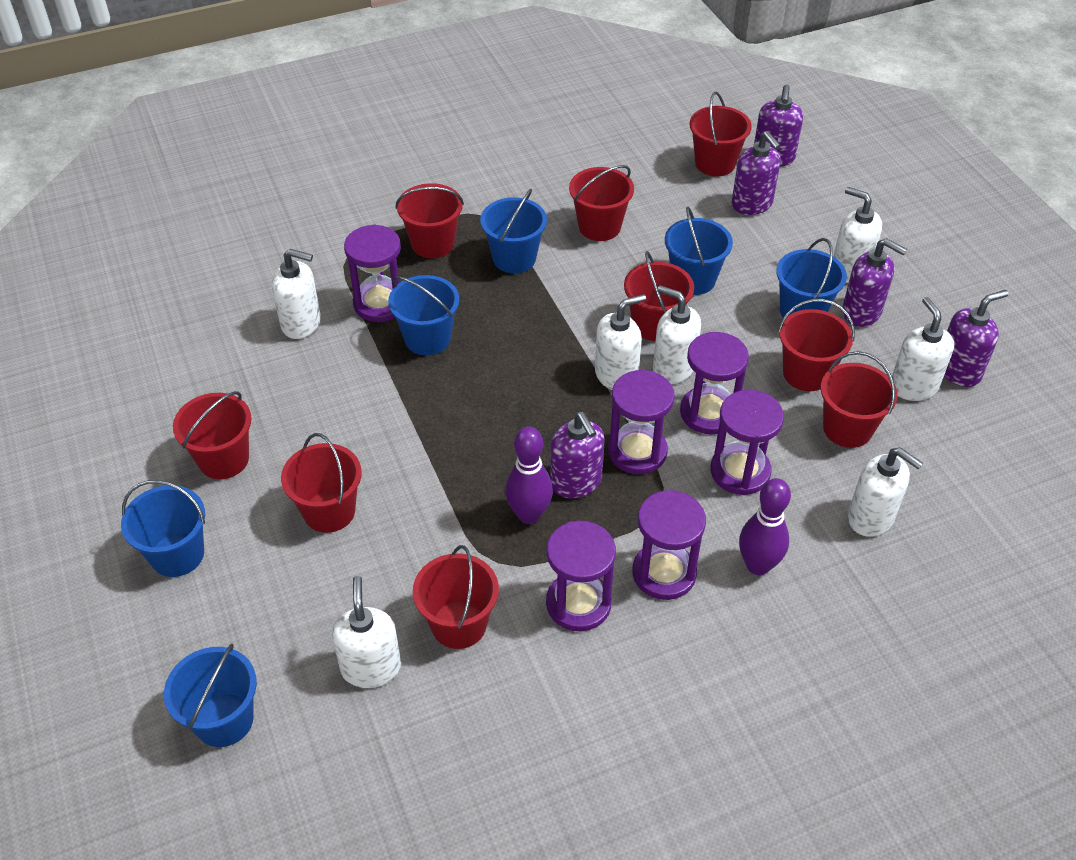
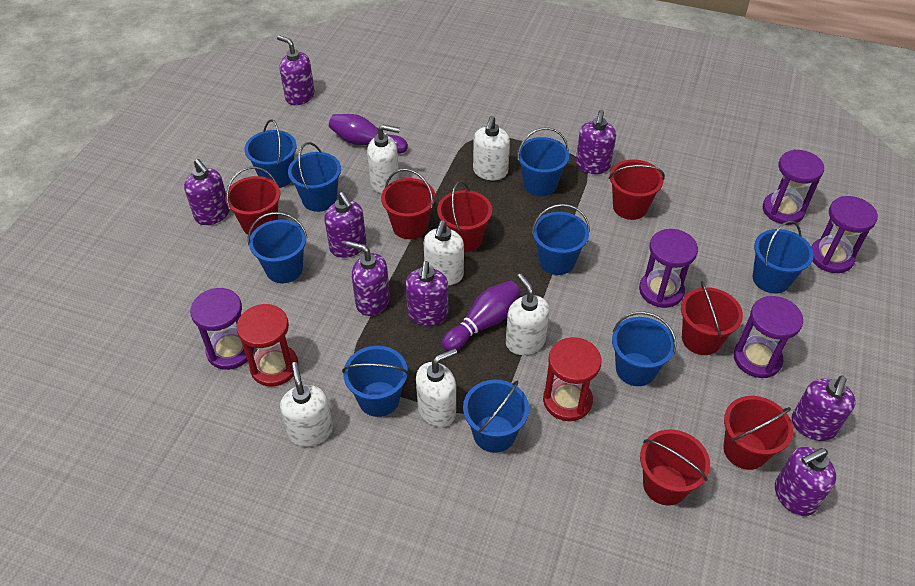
blue bucket: [121,480,205,577] [164,643,257,747] [388,275,459,355] [480,189,547,273] [665,207,733,295] [776,238,847,318] = 6 -> [244,119,297,188] [248,212,307,283] [288,142,341,212] [342,346,409,417] [463,380,529,453] [517,127,569,196] [532,204,590,275] [612,312,676,386] [753,221,814,293] = 9
purple hourglass: [344,224,401,322] [546,521,616,631] [608,370,675,474] [632,490,706,600] [680,332,749,434] [711,390,784,495] = 6 -> [190,288,254,370] [639,229,698,308] [734,296,803,378] [763,150,824,225] [811,196,878,273] = 5
purple soap dispenser: [550,412,605,498] [732,131,781,215] [754,85,803,167] [842,238,907,327] [944,290,1009,387] = 5 -> [184,159,230,225] [277,35,315,105] [325,192,366,258] [346,241,390,316] [406,261,448,326] [576,110,616,174] [775,447,836,516] [792,375,856,441] = 8
red bucket: [173,391,252,479] [281,433,362,533] [395,183,464,258] [413,545,499,649] [569,165,634,241] [624,251,694,341] [690,91,752,176] [778,299,855,391] [821,351,898,448] = 9 -> [225,167,280,236] [381,169,436,239] [437,181,492,252] [609,159,665,220] [640,429,710,505] [681,281,743,355] [723,396,793,470] = 7
red hourglass: none = 0 -> [237,304,298,387] [543,337,602,421] = 2
white soap dispenser: [272,249,321,339] [332,576,401,688] [595,294,646,390] [653,285,701,384] [833,187,882,283] [848,447,923,537] [892,297,954,401] = 7 -> [280,362,333,446] [367,125,400,193] [416,348,457,427] [424,220,464,285] [473,116,510,180] [506,274,550,355] = 6

